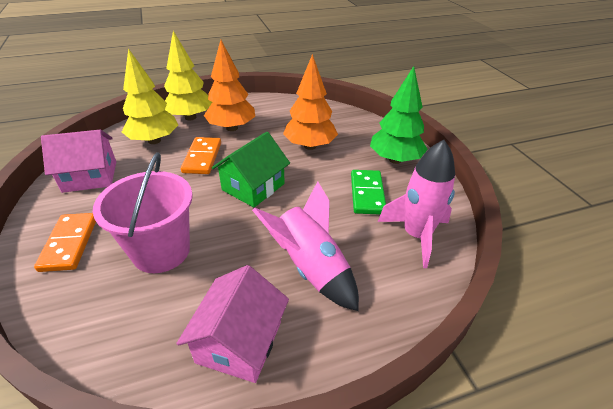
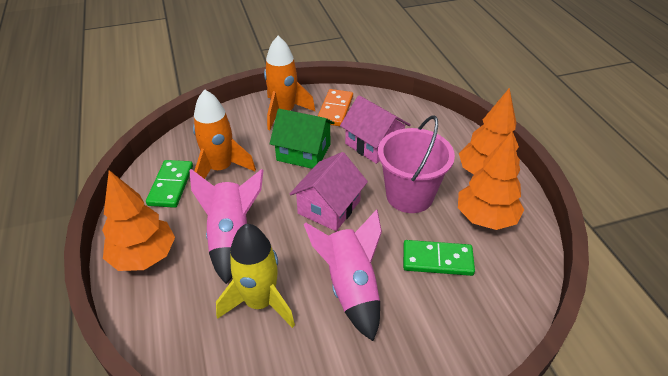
green domino: [351,170,386,214] = 1 -> [146,160,193,208] [403,240,475,276] = 2
green tree: [370,66,428,164] = 1 -> none = 0
orange domino: [34,213,96,272] [181,137,221,174] = 2 -> [318,89,353,126] = 1
orange rocket: none = 0 -> [193,90,256,179] [264,36,315,130] = 2
orange tree: [204,40,255,131] [283,54,338,150] = 2 -> [102,170,175,271] [458,132,524,230] [459,88,520,174] = 3
yellow rocket: none = 0 -> [216,224,295,328] = 1
yellow tree: [122,48,178,144] [164,31,212,120] = 2 -> none = 0

